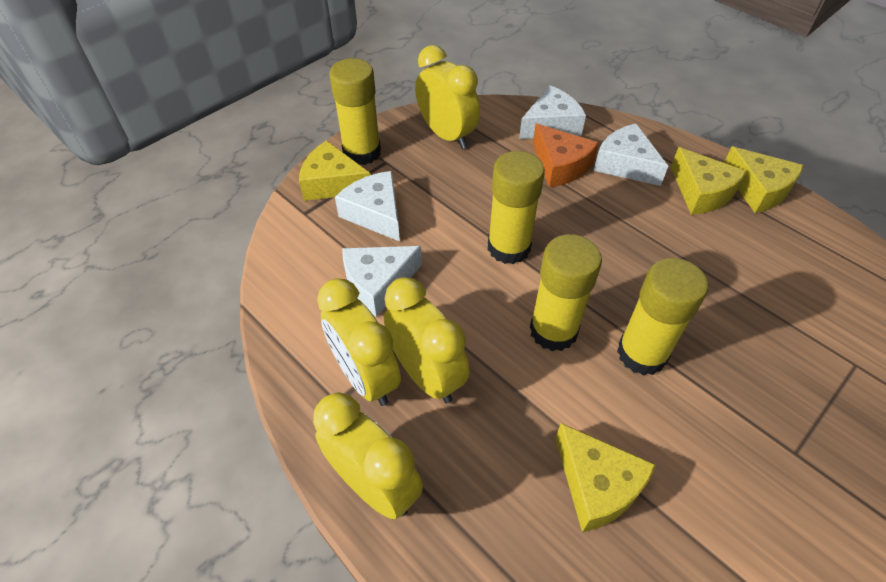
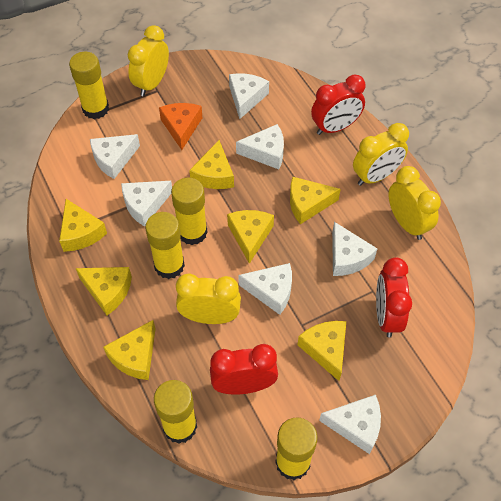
red clock: none = 0 -> [210,344,278,395] [311,75,365,135] [376,257,412,338] = 3
white cheese: [335,171,400,242] [342,246,422,317] [519,85,586,139] [594,124,668,186] = 4 -> [90,134,140,179] [121,181,172,227] [229,73,269,119] [236,124,284,169] [238,263,292,315] [319,395,381,454] [332,222,377,276] = 7
yellow cheese: [299,140,371,201] [555,423,656,532] [671,147,747,215] [724,147,804,213] = 4 -> [59,199,107,252] [75,267,132,315] [103,320,156,380] [189,140,234,189] [227,210,274,264] [290,177,341,224] [297,321,346,381] = 7
yellow glue stick: [329,58,381,165] [488,151,545,264] [530,234,602,351] [617,258,708,376] = 4 -> [69,52,109,119] [145,212,185,279] [154,380,197,444] [171,177,207,245] [275,417,318,480] = 5

